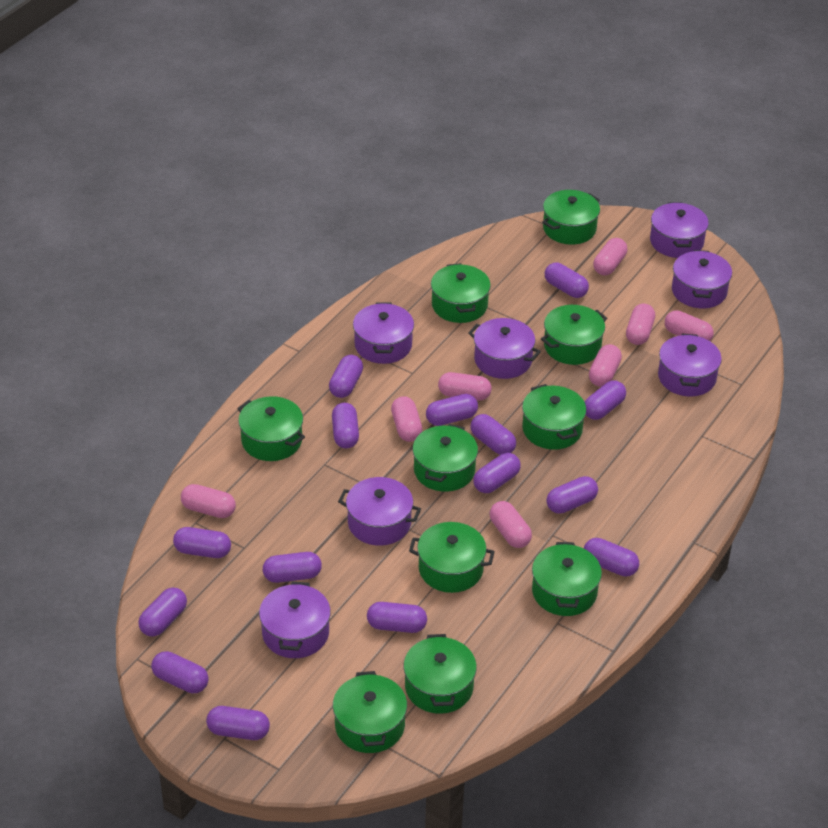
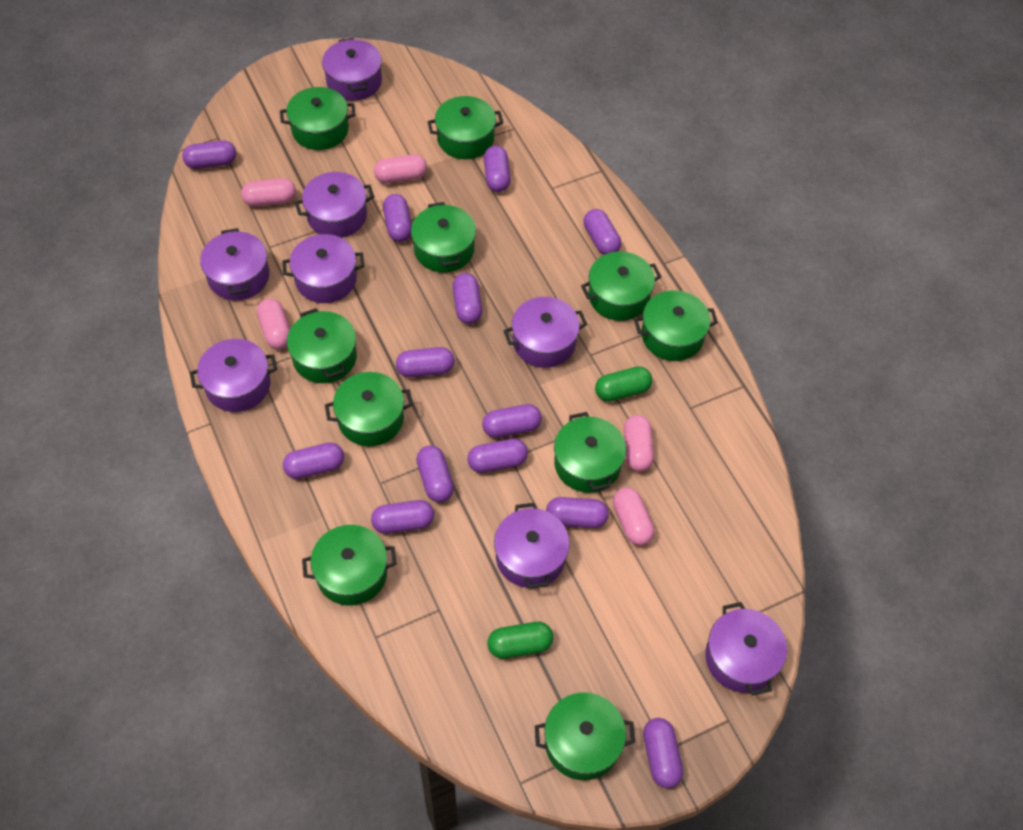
green capsule: none = 0 -> [487,622,553,659] [595,366,652,402] = 2
pink capsule: [181,484,236,518] [391,396,422,442] [438,372,492,401] [490,501,532,548] [589,344,622,387] [593,238,627,276] [626,303,655,345] [665,310,714,341] = 8 -> [241,178,296,207] [257,299,290,349] [374,154,427,183] [613,487,655,546] [624,415,654,472] = 5
purple capsule: [138,587,187,637] [151,651,209,693] [173,527,231,558] [206,706,270,740] [263,552,322,583] [329,355,363,398] [332,403,359,448] [367,602,427,633] [426,394,478,426] [471,414,516,455] [473,453,521,493] [545,263,589,298] [546,476,598,514] [584,538,639,577] [585,380,626,420] = 15 -> [182,141,236,169] [283,442,344,479] [371,500,434,534] [383,194,412,242] [396,347,454,377] [416,445,454,502] [453,273,482,324] [467,439,528,473] [482,404,542,438] [484,146,511,192] [546,497,609,528] [584,209,621,255] [643,718,683,788] = 13
purple pot: [259,582,331,658] [338,477,421,546] [353,302,414,364] [468,318,541,379] [650,202,709,258] [658,334,722,396] [672,250,732,308] = 7 -> [190,339,277,412] [200,228,269,301] [282,234,364,303] [295,172,374,238] [322,38,382,101] [494,503,570,589] [503,297,587,368] [705,602,787,696] = 8

